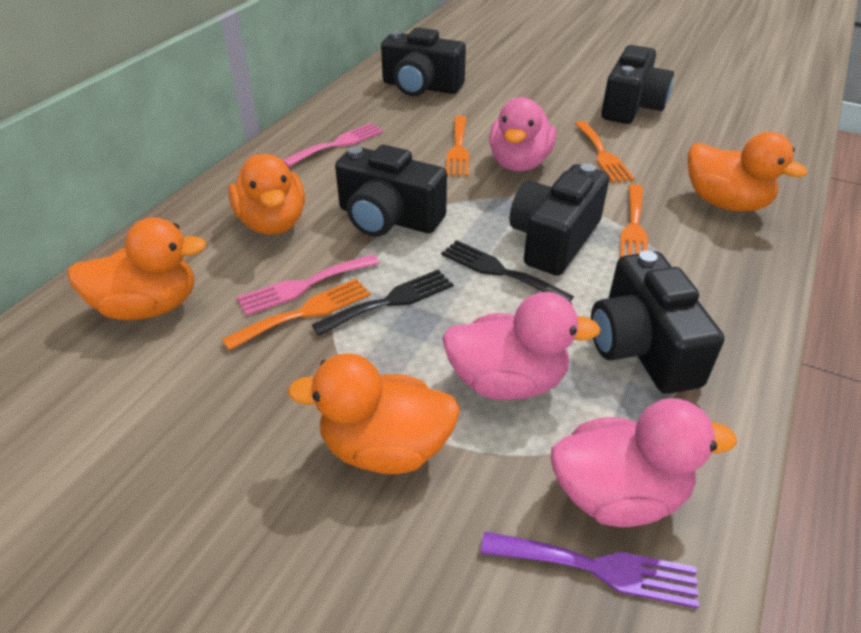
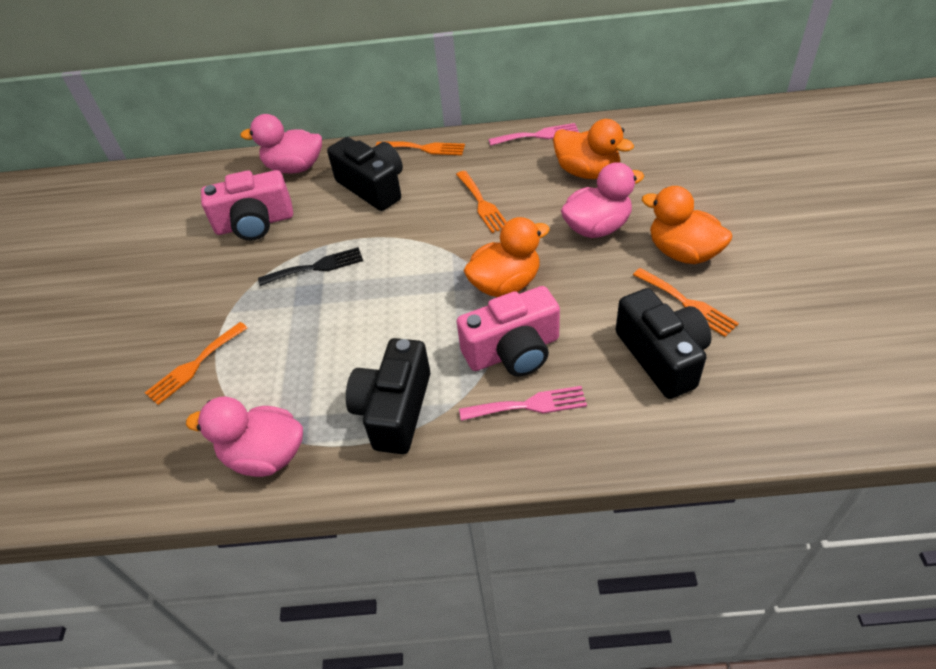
black camera: [335,145,447,237] [381,27,466,96] [510,163,609,276] [591,250,724,394] [601,45,674,124] = 5 -> [327,137,403,211] [346,338,430,454] [616,288,712,399] = 3
black fork: [312,269,453,336] [441,240,574,301] = 2 -> [258,247,363,286] = 1
orange duck: [67,218,207,320] [228,154,305,235] [287,353,460,474] [688,132,807,212] = 4 -> [464,217,550,297] [553,119,634,179] [642,186,732,264] = 3
pink camera: none = 0 -> [201,170,293,240] [457,286,560,376] = 2
purple fork: [481,531,699,608] = 1 -> none = 0

